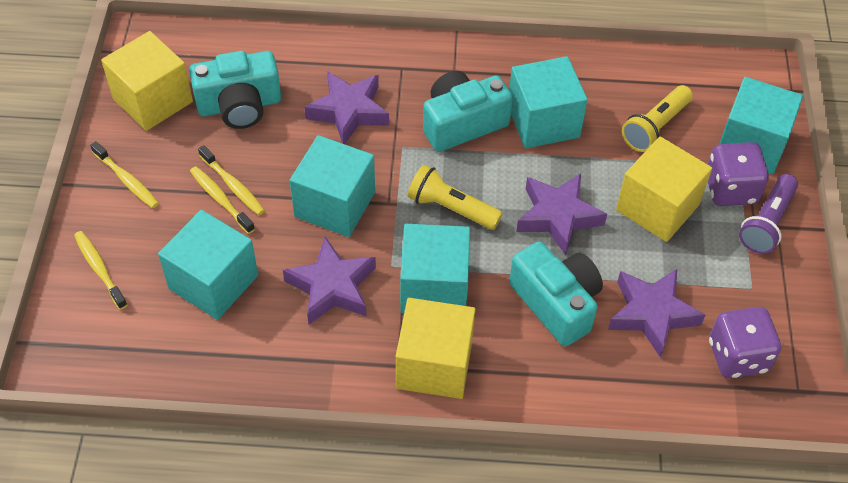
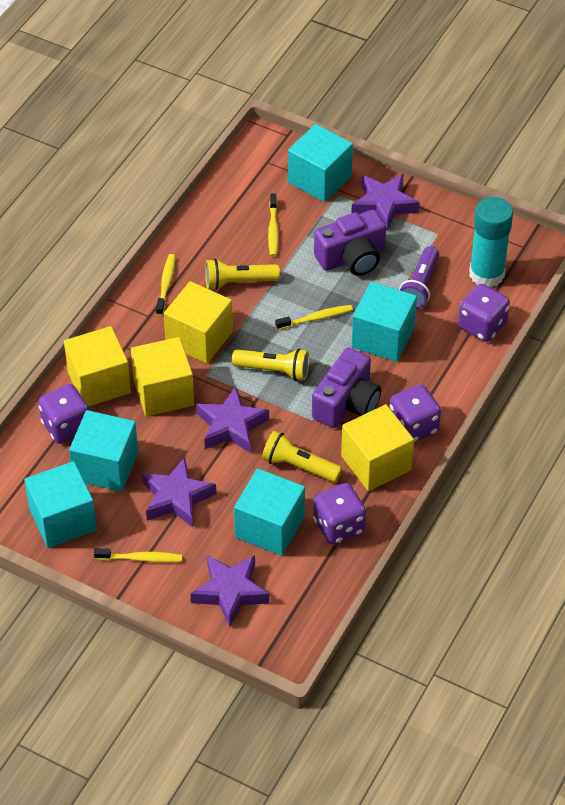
purple camera: none = 0 -> [312,347,381,428] [314,210,386,276] = 2
purple dice: [707,142,769,206] [709,307,781,378] = 2 -> [38,384,89,444] [313,483,366,544] [389,385,441,442] [458,284,510,342] = 4
turquoise camera: [189,51,281,129] [423,71,513,152] [509,242,603,347] = 3 -> none = 0
turquoise glue stick: none = 0 -> [469,197,513,288] = 1
yellow cube: [101,31,193,131] [396,298,475,399] [616,136,712,242] = 3 -> [64,326,131,406] [131,337,194,417] [164,281,233,364] [341,404,414,491] = 4
yellow flashlight: [408,164,503,230] [622,85,693,152] = 2 -> [205,259,280,290] [232,348,309,381] [262,430,342,482] = 3

